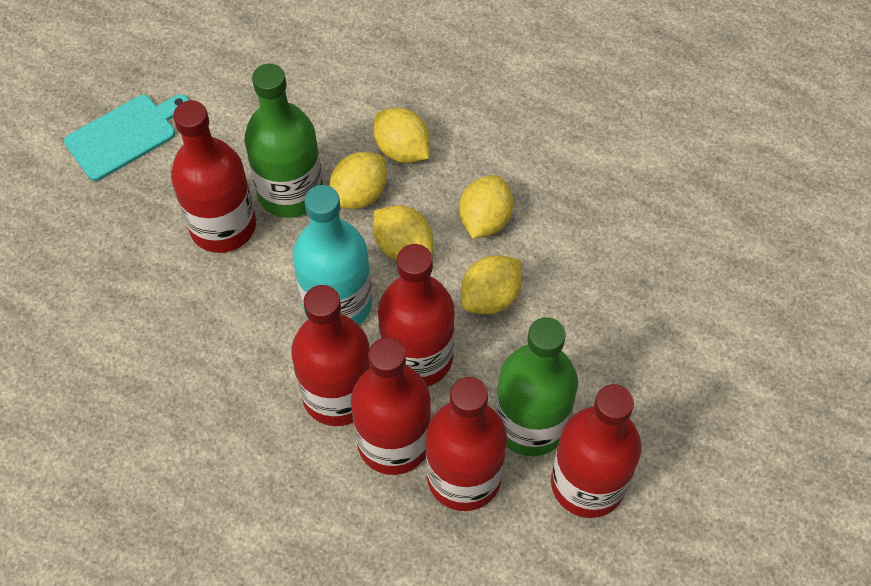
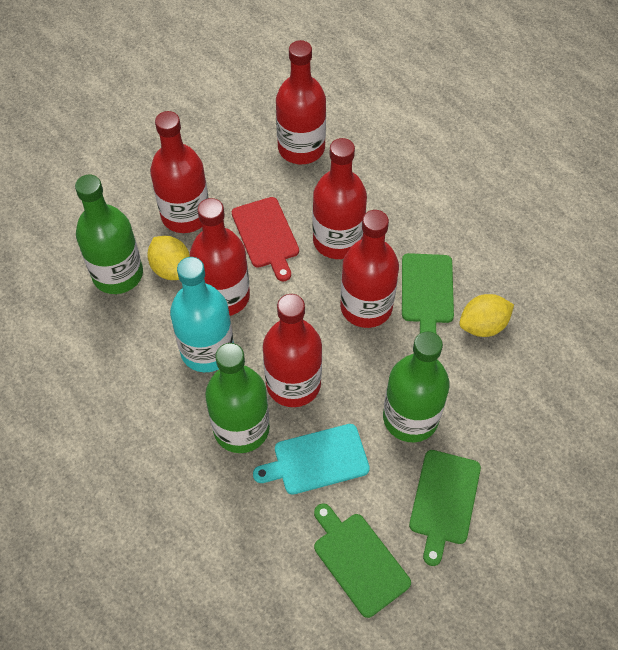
green bottle: [245,64,323,218] [495,317,578,456] = 2 -> [75,175,143,294] [205,343,270,453] [383,331,450,442] = 3
green cutting board: none = 0 -> [314,503,411,618] [402,253,454,333] [409,450,481,566] = 3
red cutting board: none = 0 -> [232,197,299,281] = 1
yellow lemon: [329,152,387,209] [373,205,433,261] [374,108,430,163] [459,175,513,238] [461,255,522,314] = 5 -> [147,236,190,280] [459,294,514,337] = 2

